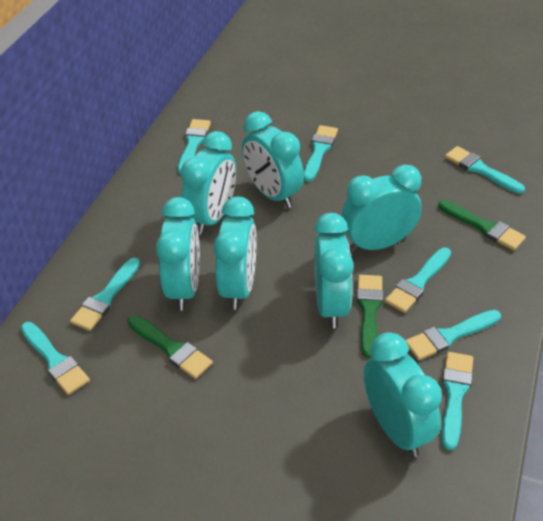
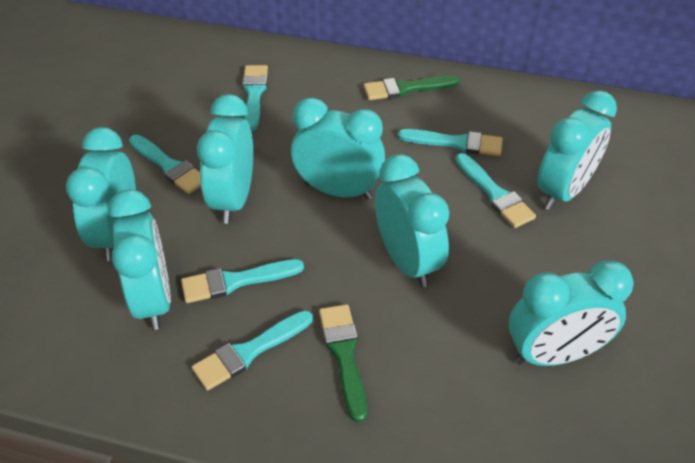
green brush: [127,315,213,379] [357,275,383,358] [438,200,526,250] = 3 -> [319,304,367,423] [364,75,460,100] = 2
turquoise brush: [21,322,90,395] [70,258,140,331] [178,119,211,174] [304,125,338,182] [385,248,451,313] [405,310,501,360] [442,352,473,450] [445,146,525,194] = 8 -> [129,135,201,194] [181,259,304,303] [192,310,313,391] [242,65,268,131] [398,129,503,156] [455,153,536,228] = 6

